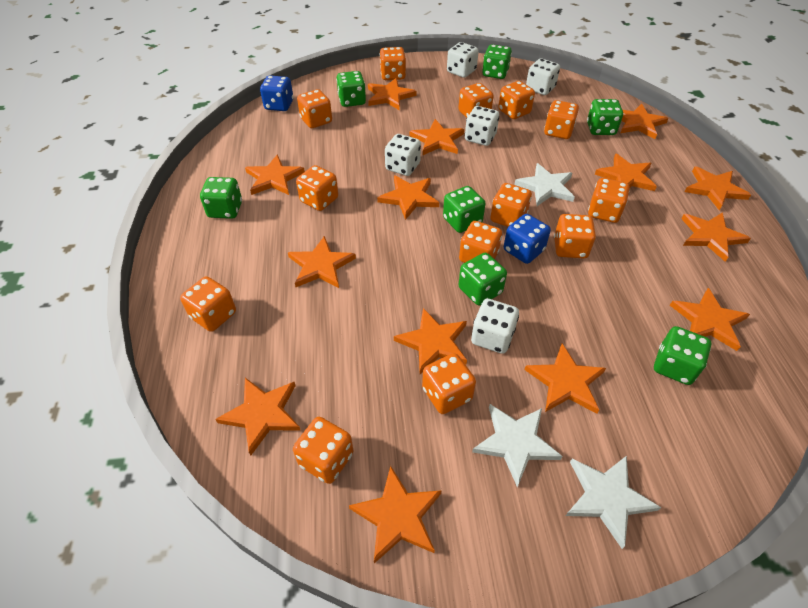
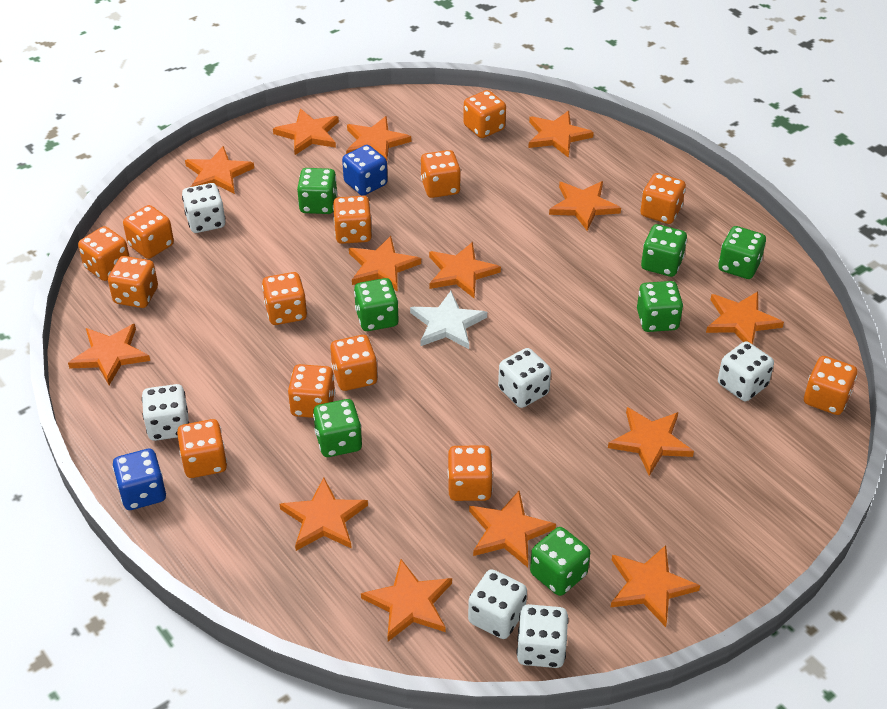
white dice: [385,134,421,176] [447,42,479,78] [465,106,499,146] [471,299,519,354] [526,58,560,95] = 5 -> [142,384,189,441] [182,183,226,233] [468,569,527,639] [498,348,551,408] [516,604,569,668] [718,341,774,401] = 6
white star: [472,404,563,487] [514,163,575,206] [566,456,661,549] = 3 -> [410,291,487,349] = 1

